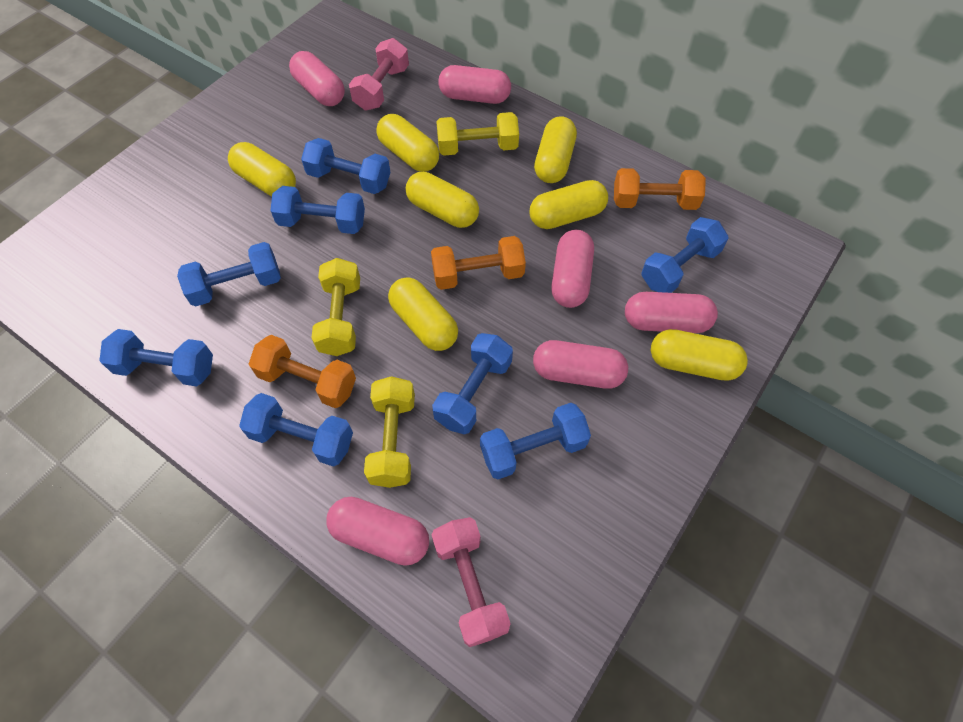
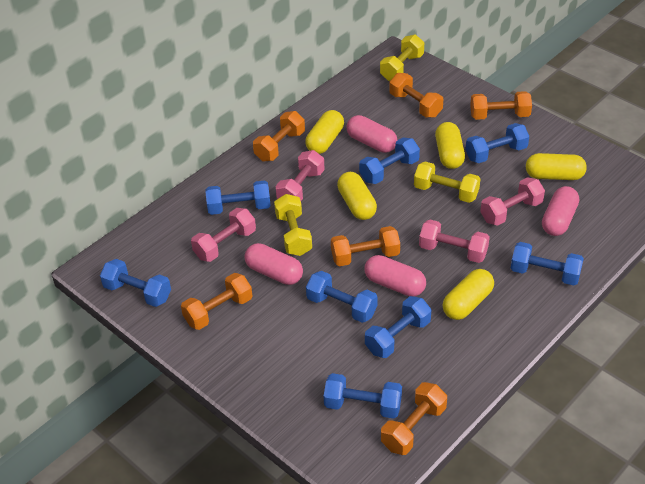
orange dumbbell: [249,335,356,408] [431,236,526,290] [614,168,706,210] = 3 -> [181,273,252,330] [253,111,305,161] [331,226,400,266] [381,382,447,455] [389,73,443,118] [470,91,532,120] = 6
pink capsule: [289,51,345,106] [326,497,429,566] [438,65,511,104] [533,340,628,389] [551,230,594,308] [625,292,718,333] = 6 -> [244,243,303,285] [346,115,397,153] [364,255,426,296] [542,186,579,236] = 4
pink dumbbell: [349,38,409,110] [432,517,511,647] = 2 -> [191,208,256,262] [276,150,325,201] [419,220,490,263] [480,177,545,226] = 4
yellow capsule: [228,142,296,196] [376,114,439,172] [388,277,458,351] [406,172,479,228] [529,180,608,229] [534,116,577,183] [651,329,748,381] = 7 -> [305,110,344,154] [337,172,377,220] [435,122,465,169] [443,269,494,320] [526,153,587,180] = 5

